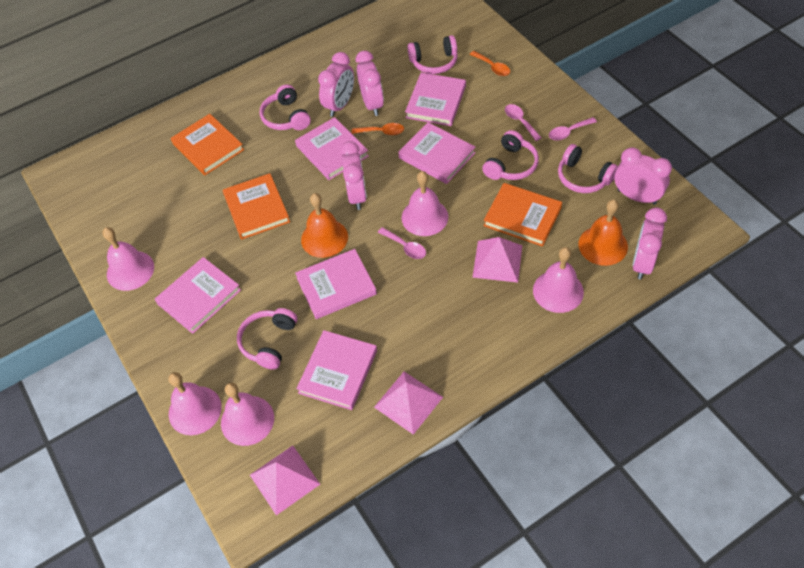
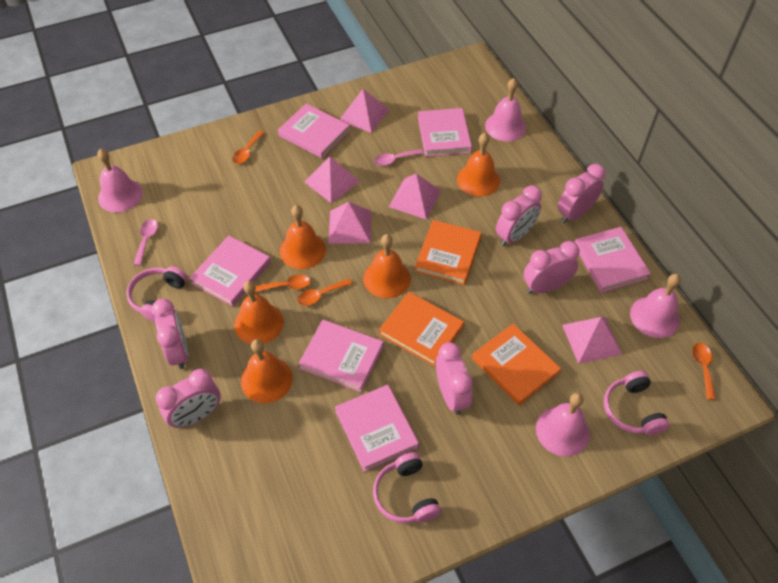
orange bell: [301,193,348,258] [578,199,628,266] = 2 -> [234,281,284,344] [241,339,293,403] [280,205,326,269] [363,234,411,298] [457,133,500,197] = 5
orange spoon: [352,123,404,135] [470,51,510,76] = 2 -> [232,131,264,164] [255,274,311,293] [297,279,352,306] [692,343,716,400] = 4
pink bell: [102,227,154,291] [168,372,221,435] [221,382,274,446] [402,171,448,236] [533,247,584,313] = 5 -> [97,149,143,213] [485,78,526,141] [536,393,590,457] [630,274,681,338] = 4
pink clock: [318,52,354,117] [340,141,367,210] [356,51,384,116] [614,147,672,205] [633,208,667,280] = 5 -> [152,299,189,369] [156,369,221,428] [436,342,473,415] [496,186,542,246] [524,241,580,294] [558,164,605,223] = 6
pink headphones: [237,308,298,370] [260,84,311,130] [407,35,458,74] [482,130,539,180] [558,144,618,193] = 5 -> [126,266,188,322] [373,452,441,523] [604,371,670,435] = 3
pink pyramid: [250,446,320,515] [374,372,443,435] [472,237,522,283] = 3 -> [304,156,360,203] [328,202,371,243] [339,89,389,133] [389,174,441,220] [562,316,622,364] = 5
pink spoon: [378,227,426,259] [505,104,541,141] [549,117,597,140] = 3 -> [133,219,158,266] [374,149,424,166] = 2

